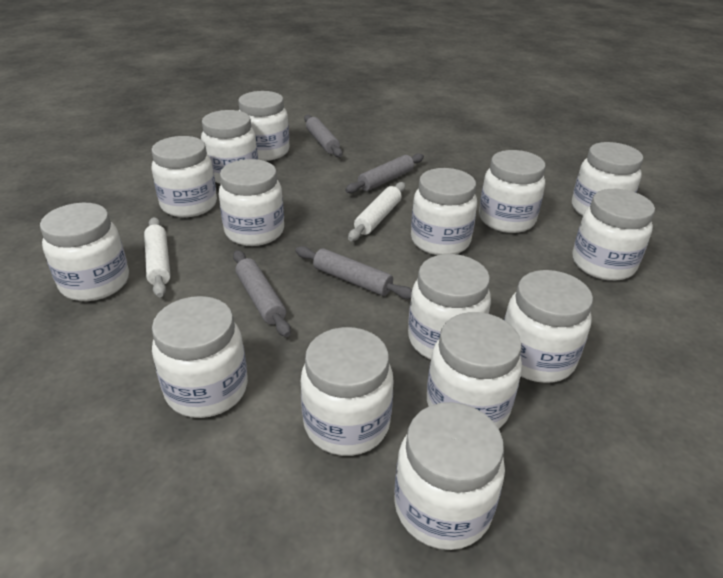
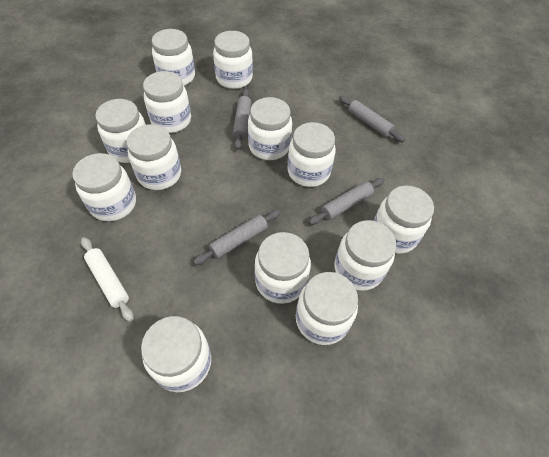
white jar: [40,203,129,301] [151,136,217,218] [152,296,248,418] [201,110,258,184] [219,159,284,246] [238,91,289,161] [301,327,394,456] [394,402,505,550] [408,254,491,360] [411,168,477,255] [427,312,522,429] [479,150,546,233] [504,270,593,383] [572,142,643,216] [573,189,655,281] = 15 -> [73,153,136,221] [95,99,146,163] [127,124,181,190] [141,316,211,392] [143,71,191,133] [152,29,195,86] [213,31,253,89] [248,97,292,160] [255,232,311,304] [287,122,336,187] [296,272,358,345] [334,220,396,291] [374,186,434,254] = 13
white rolling pin: [144,217,171,297] [348,182,405,241] = 2 -> [81,237,134,322] = 1

